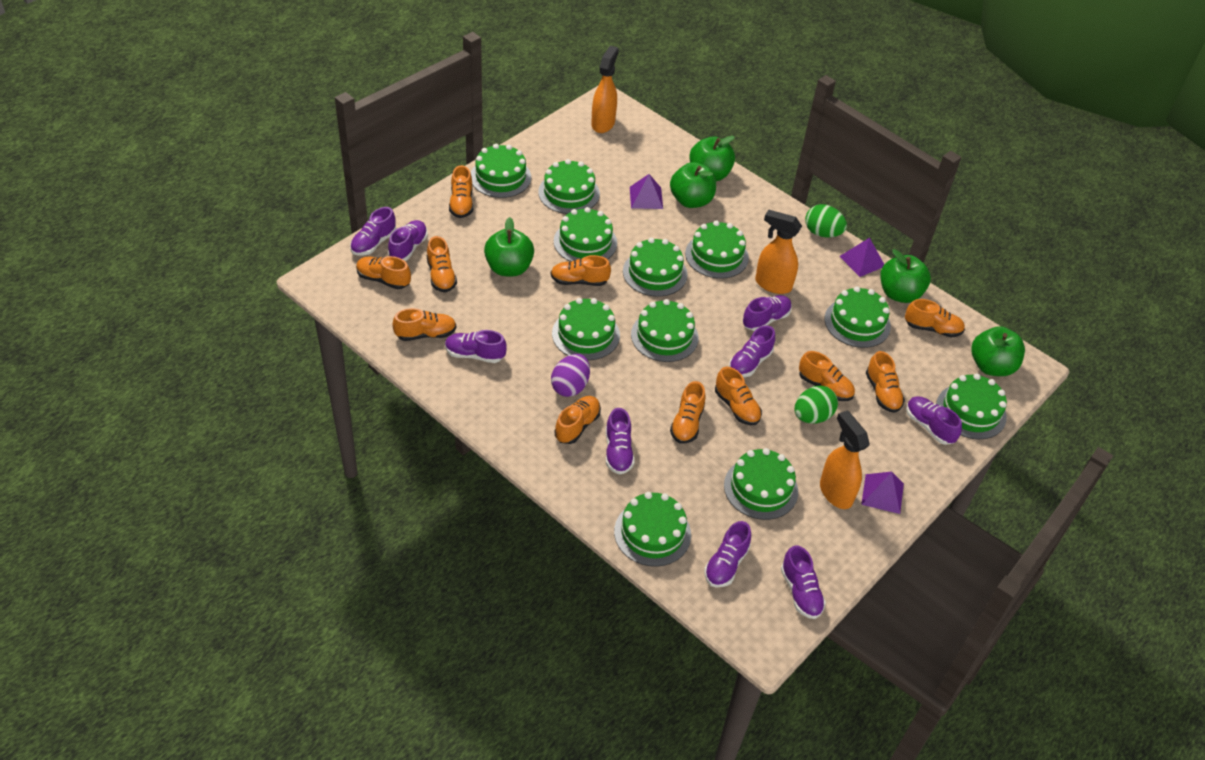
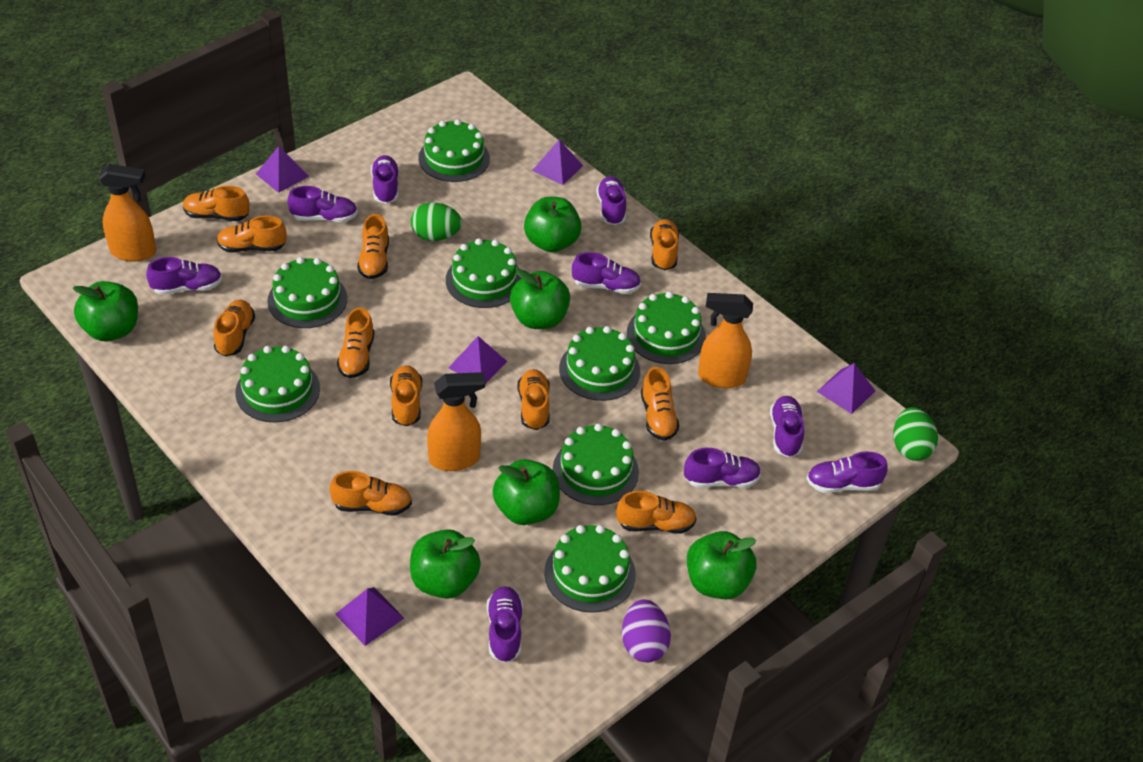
green apple: [484,217,534,276] [670,162,716,208] [689,136,735,181] [880,249,931,303] [971,326,1025,376] = 5 -> [73,281,138,341] [410,529,481,599] [492,459,560,525] [510,269,570,329] [524,197,582,252] [687,531,756,599] = 6
green cake: [471,144,531,198] [538,159,600,214] [552,298,620,360] [554,207,617,262] [614,492,691,567] [623,238,688,297] [631,299,699,362] [685,220,749,279] [724,448,798,520] [824,286,891,348] [936,373,1007,439] = 11 -> [235,346,320,422] [267,257,347,328] [418,119,490,182] [446,238,522,308] [544,525,636,613] [553,423,639,505] [559,326,640,401] [627,291,706,364] = 8
purple pyramid: [630,174,663,209] [839,238,884,277] [861,472,904,514] = 3 -> [256,146,309,193] [335,587,404,646] [448,336,508,384] [532,140,583,185] [817,363,875,414] = 5

